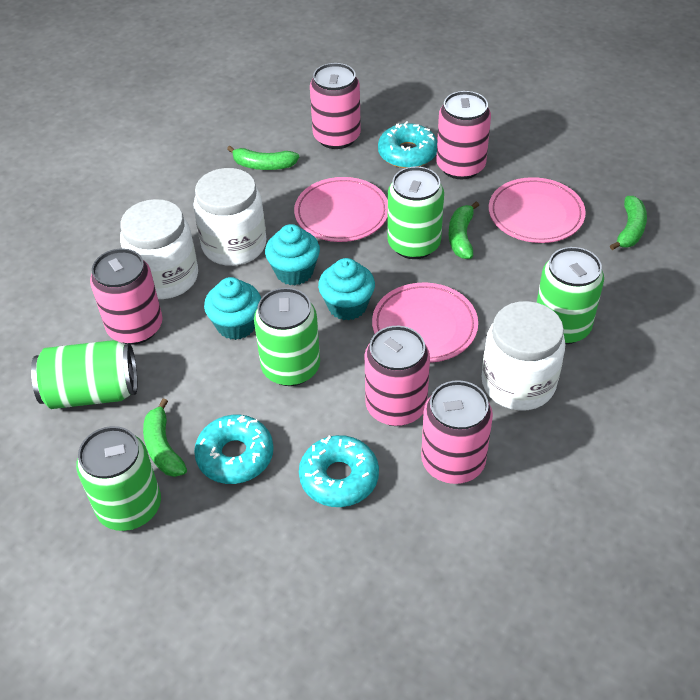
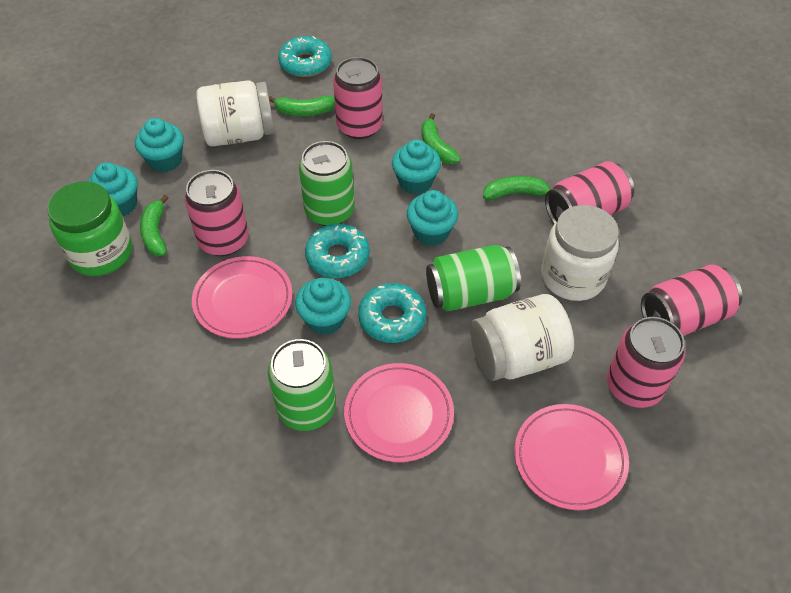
green can: [31,340,137,409] [76,426,161,531] [254,288,320,386] [387,166,444,259] [537,247,604,344] = 5 -> [268,339,336,431] [299,141,354,226] [426,245,521,312] = 3
green jar: none = 0 -> [47,181,132,276] = 1
turquoise cupcake: [204,277,261,340] [265,224,320,285] [318,258,375,320] = 3 -> [88,162,138,216] [135,118,184,172] [295,278,351,335] [392,139,441,194] [407,190,458,246] = 5

